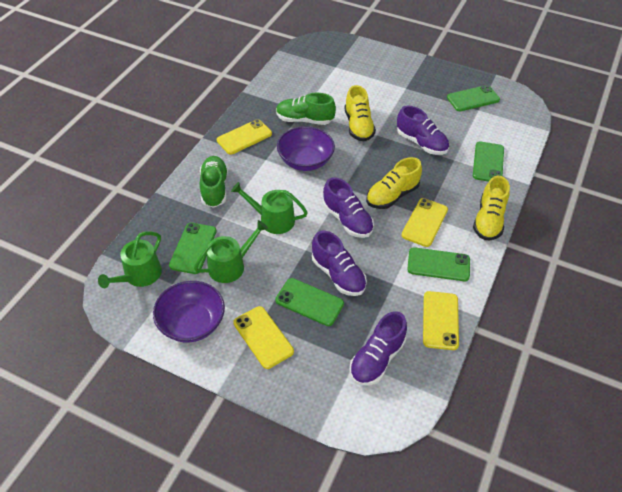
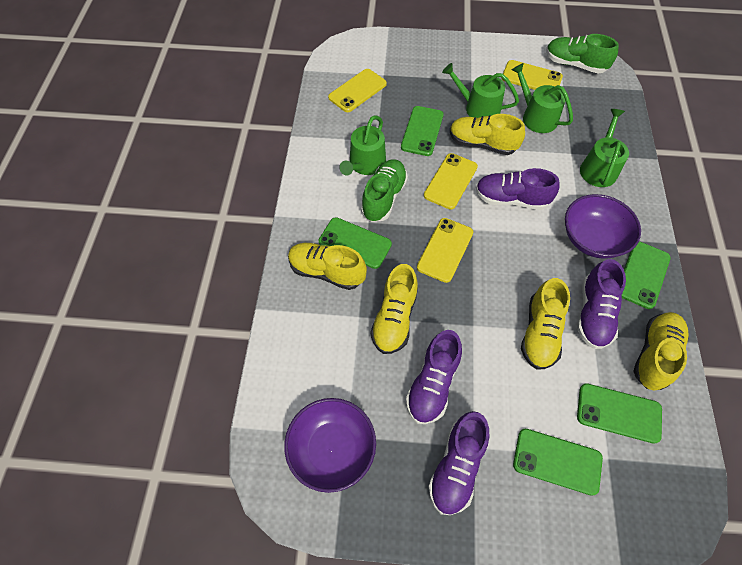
green watering can: [98,231,162,288] [194,220,268,283] [231,182,308,234] = 3 -> [339,115,386,176] [442,63,519,118] [511,63,573,133] [580,109,629,187] = 4
yellow shoe: [345,85,376,141] [366,157,422,209] [473,176,510,240] = 3 -> [288,243,367,290] [371,264,418,354] [450,114,525,155] [521,278,570,370] [633,312,689,390] = 5

